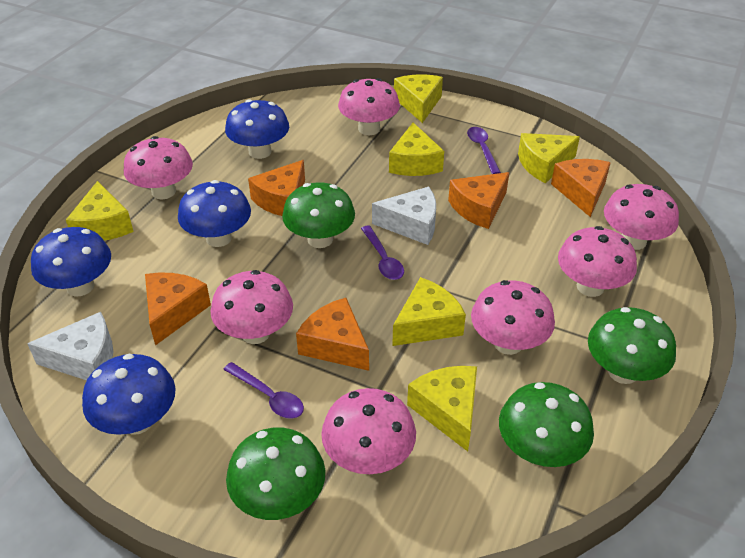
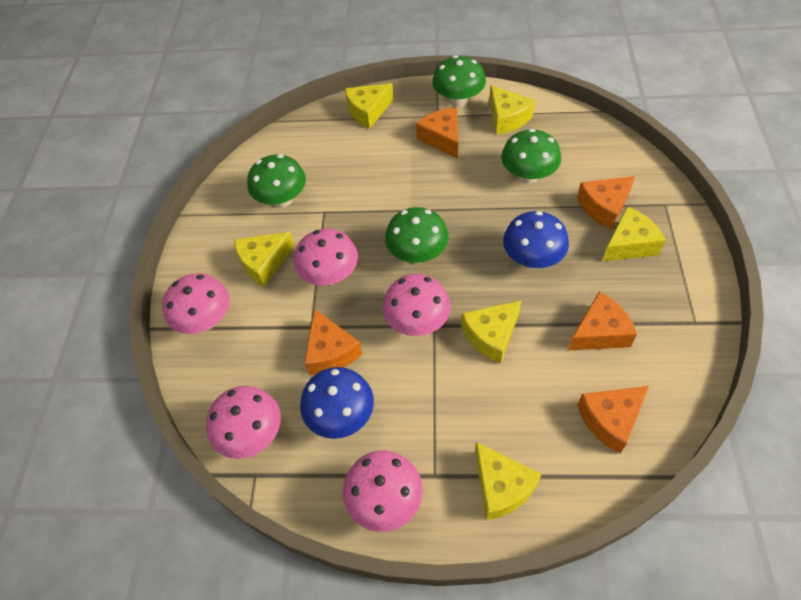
blue mushroom: [31,227,111,297] [82,354,176,435] [178,180,251,247] [225,99,289,159] = 4 -> [300,367,374,439] [503,211,569,269] = 2
pink mushroom: [124,136,193,199] [211,270,293,344] [321,388,416,474] [338,78,400,135] [471,280,555,355] [558,226,637,297] [604,184,679,250] = 7 -> [162,273,230,334] [206,386,281,459] [294,229,358,286] [343,450,423,532] [382,274,451,336] = 5
purple spoon: [223,362,304,419] [361,225,404,280] [467,127,501,174] = 3 -> none = 0
white cheese: [27,312,113,380] [372,187,436,245] = 2 -> none = 0

